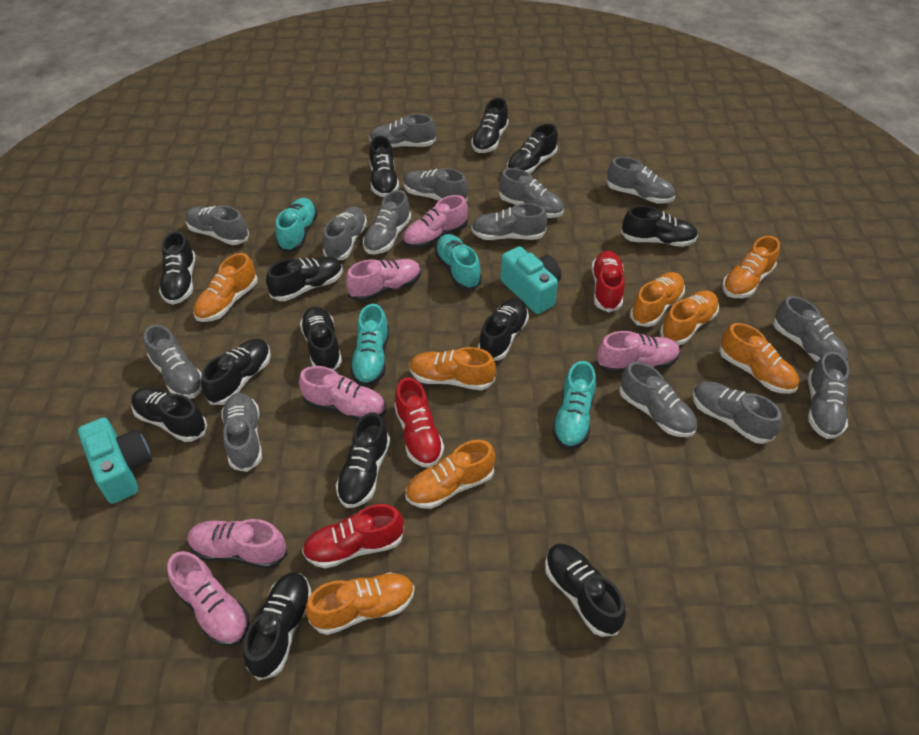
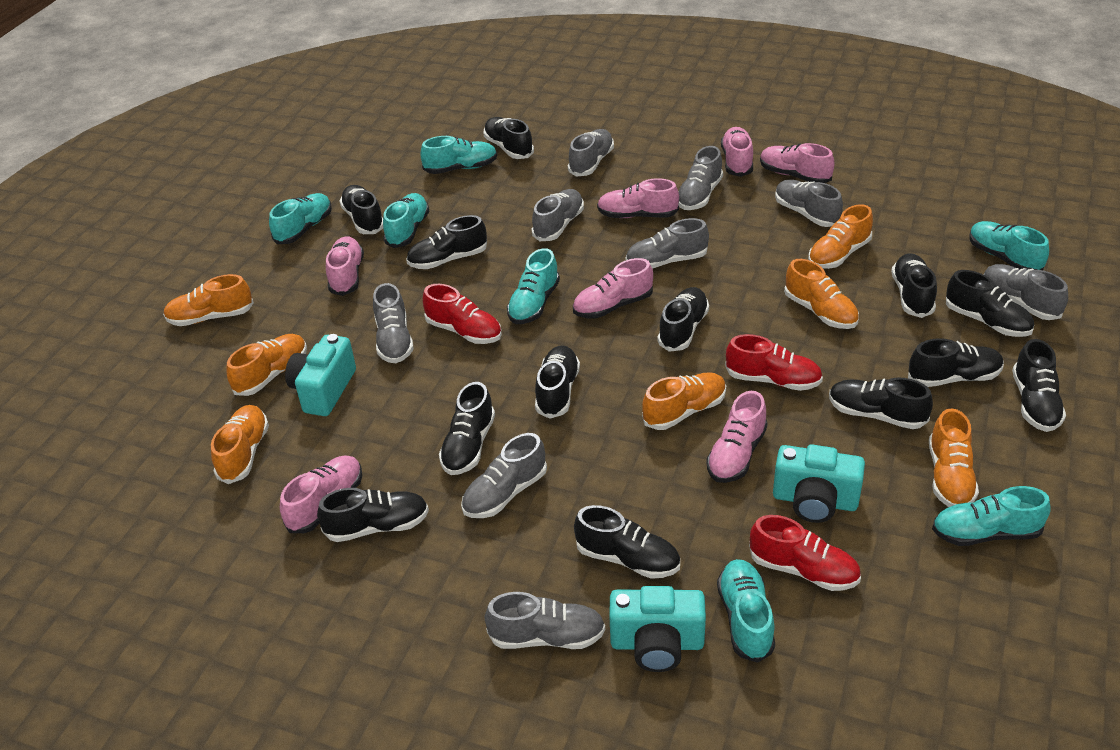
grey shoe: [144,325,202,399] [186,206,249,245] [221,393,262,472] [323,207,367,260] [363,190,411,254] [369,114,436,148] [403,168,468,202] [471,203,547,240] [499,168,564,218] [606,157,675,203] [619,362,697,437] [692,381,782,444] [773,296,849,362] [808,351,849,439] = 14 -> [373,283,414,363] [461,433,547,518] [485,592,605,649] [532,189,584,241] [568,129,614,176] [625,218,709,269] [678,146,723,210] [775,180,843,227] [984,264,1068,320] = 9
orange shoe: [193,253,258,322] [306,572,415,635] [406,440,495,509] [409,347,496,390] [630,272,685,327] [660,291,719,345] [719,323,799,394] [722,236,780,298] = 8 -> [163,274,254,326] [211,405,269,484] [226,334,307,396] [642,372,726,430] [784,259,859,329] [808,204,873,269] [929,408,979,507] = 7
pink shoe: [167,551,249,646] [188,519,288,569] [299,366,386,421] [346,259,421,302] [403,195,468,249] [596,331,680,374] = 6 -> [280,455,362,533] [326,236,364,296] [573,258,653,318] [597,178,679,218] [706,391,768,483] [721,127,753,177] [760,143,835,183] = 7
turquoise camera: [78,417,152,504] [500,246,561,314] = 2 -> [285,334,356,416] [609,586,706,672] [773,444,865,523] = 3
turquoise shoe: [275,198,318,253] [350,304,389,386] [435,234,482,290] [552,361,596,449] = 4 -> [269,193,332,244] [383,193,429,248] [420,136,497,174] [507,248,560,324] [717,559,775,663] [932,486,1051,546] [970,221,1049,270] = 7

